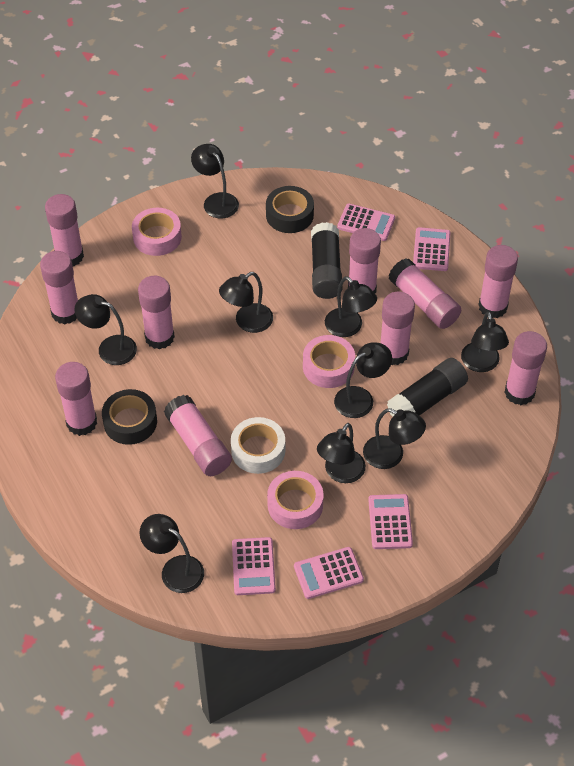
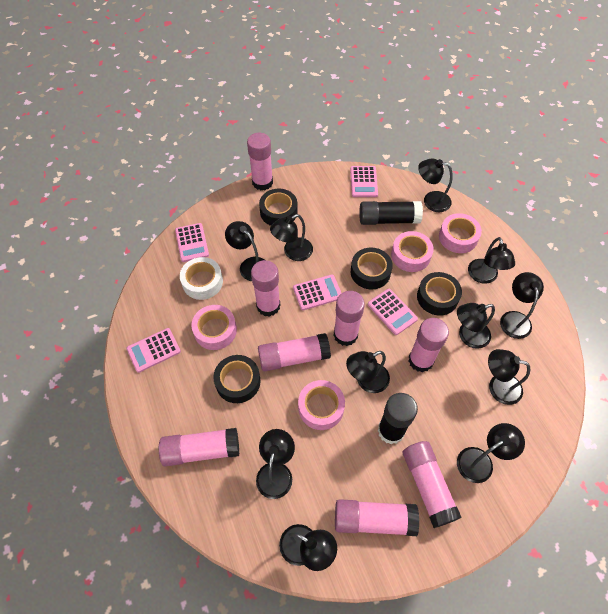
black lamp: [75,294,137,365] [140,514,204,593] [191,144,239,218] [219,272,273,333] [317,423,366,483] [325,276,377,337] [334,343,392,418] [363,408,426,469] [461,311,509,372] = 9 -> [225,221,264,281] [256,429,295,499] [270,214,313,261] [279,524,337,571] [346,351,390,393] [418,159,453,212] [457,303,495,349] [457,423,525,483] [468,237,515,284] [488,349,530,405] [500,272,544,339] = 11
black tape: [102,389,157,445] [266,186,314,233] = 2 -> [213,355,261,403] [259,189,298,226] [351,248,393,290] [417,272,462,316] = 4
pink glue stick: [40,251,78,324] [45,194,84,266] [55,362,97,436] [138,276,175,349] [164,395,232,476] [348,228,381,293] [381,292,415,365] [389,258,461,329] [478,245,518,318] [504,331,547,405] = 10 -> [159,428,239,466] [247,133,273,190] [251,260,280,317] [258,333,331,371] [333,291,365,346] [335,499,419,536] [403,441,462,528] [408,318,449,372] = 8
pink tape: [132,208,182,256] [267,471,324,529] [303,335,355,388] = 3 -> [191,305,237,350] [298,380,345,430] [391,231,434,272] [439,213,482,253] = 4

